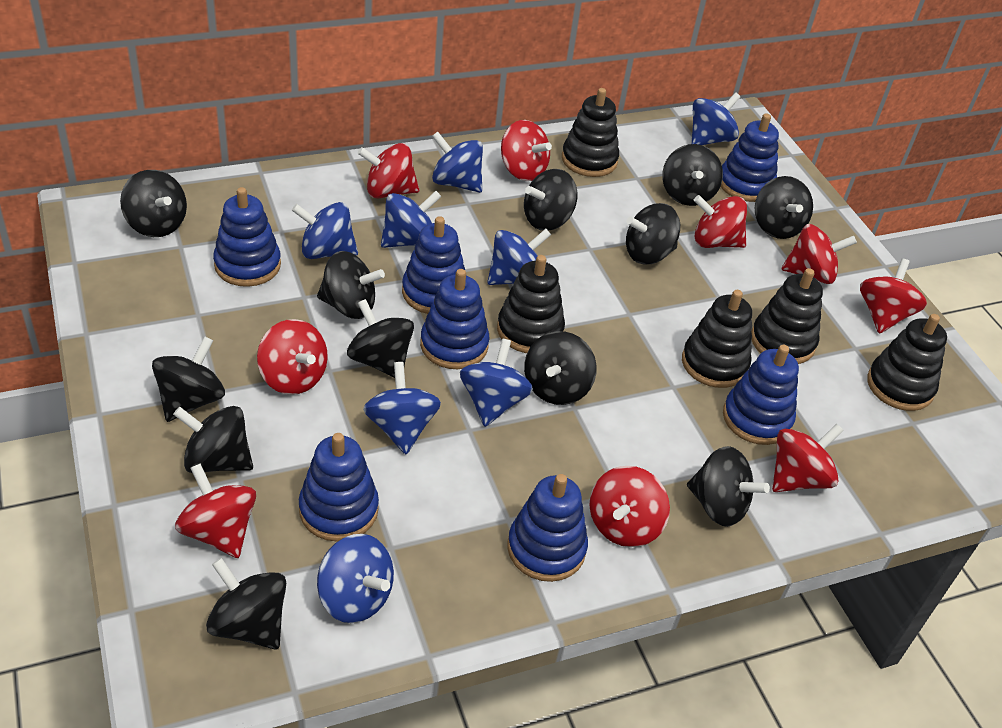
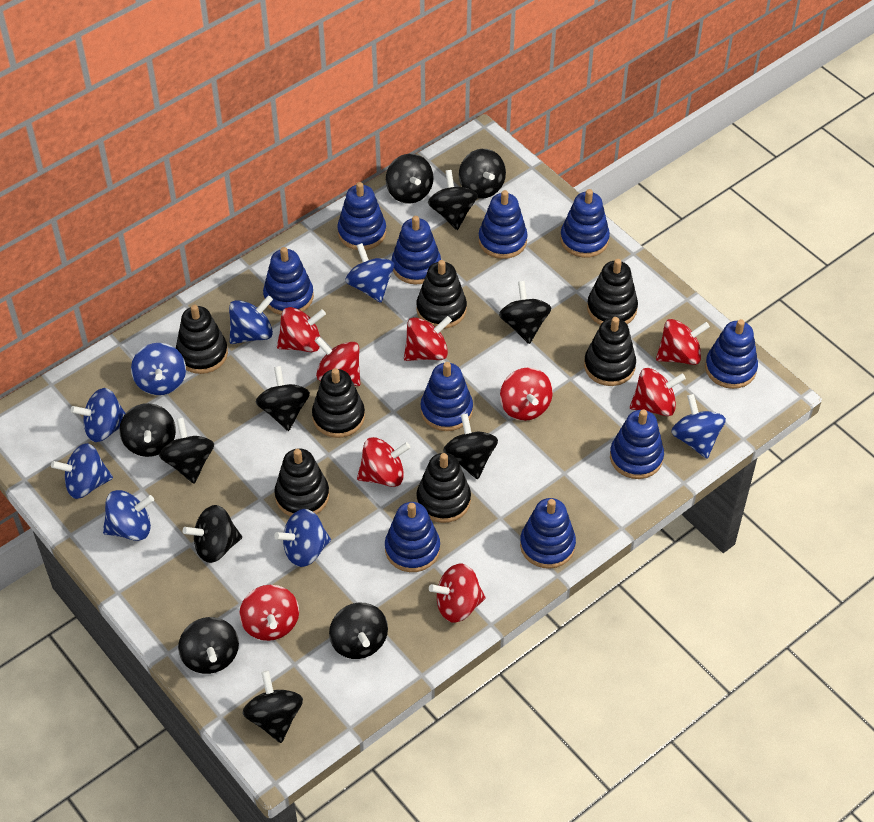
black stacking toy: [497,255,565,353] [562,88,619,177] [682,290,752,388] [751,268,823,364] [867,314,947,411] = 5 -> [176,305,228,374] [274,449,329,516] [312,368,365,438] [416,260,467,329] [416,453,471,523] [584,317,636,386] [587,259,638,325] = 7
blue stacking toy: [213,187,281,287] [299,433,379,542] [402,216,465,314] [420,269,489,369] [507,474,588,582] [720,113,779,202] [723,345,799,445] = 7 -> [263,247,314,315] [337,182,386,250] [385,502,440,572] [392,216,441,284] [420,362,473,431] [478,190,528,259] [520,498,576,569] [560,189,610,258] [610,409,664,479] [705,319,758,389] = 10

